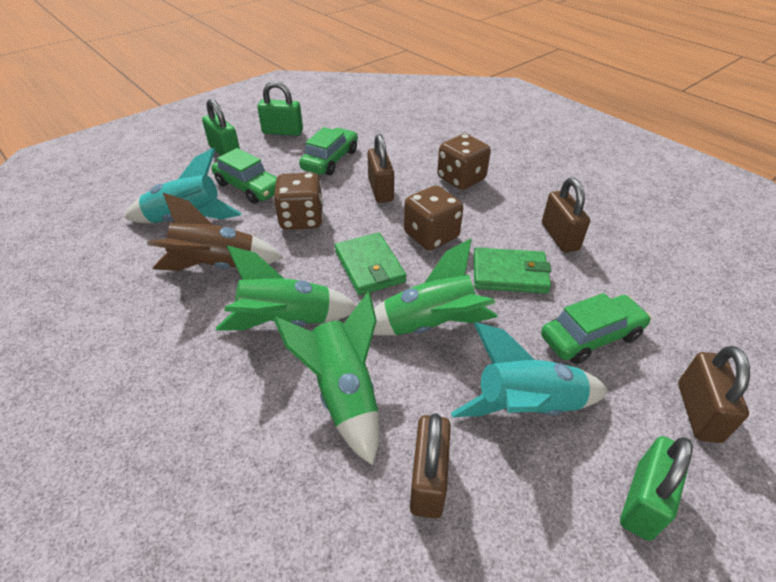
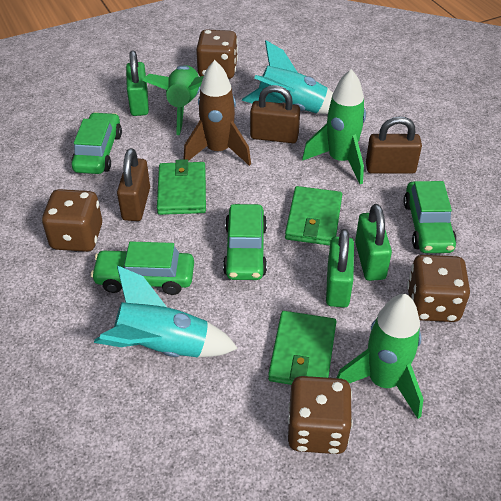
brown dice: [273,173,323,230] [404,185,463,250] [437,134,491,190] = 3 -> [42,189,102,252] [196,29,238,79] [288,376,353,454] [407,255,470,322] = 4
brown padlock: [367,134,394,203] [410,413,451,518] [542,178,590,253] [678,346,750,443] = 4 -> [117,148,150,221] [250,85,300,143] [366,116,422,174] = 3
green car: [211,148,277,204] [299,127,358,175] [541,293,651,364] = 3 -> [71,112,122,174] [91,241,194,295] [223,204,267,280] [403,181,457,253] = 4
green wallet: [335,233,406,295] [473,248,551,294] = 2 -> [157,159,206,215] [268,311,337,385] [285,186,342,246] = 3

